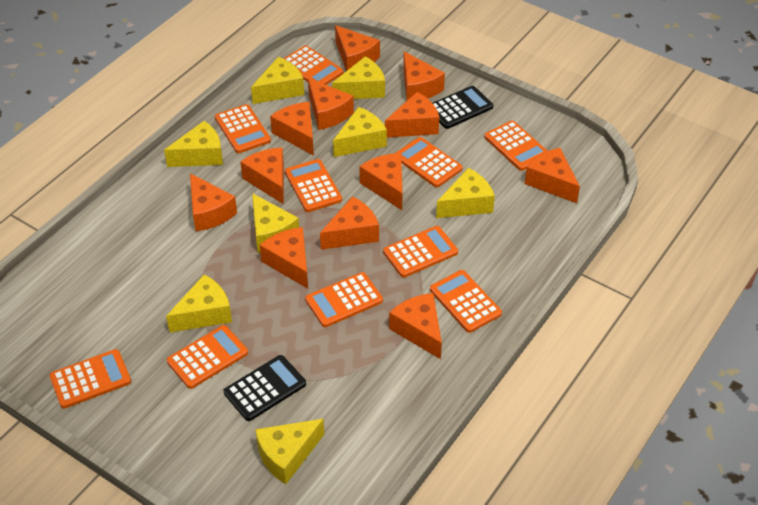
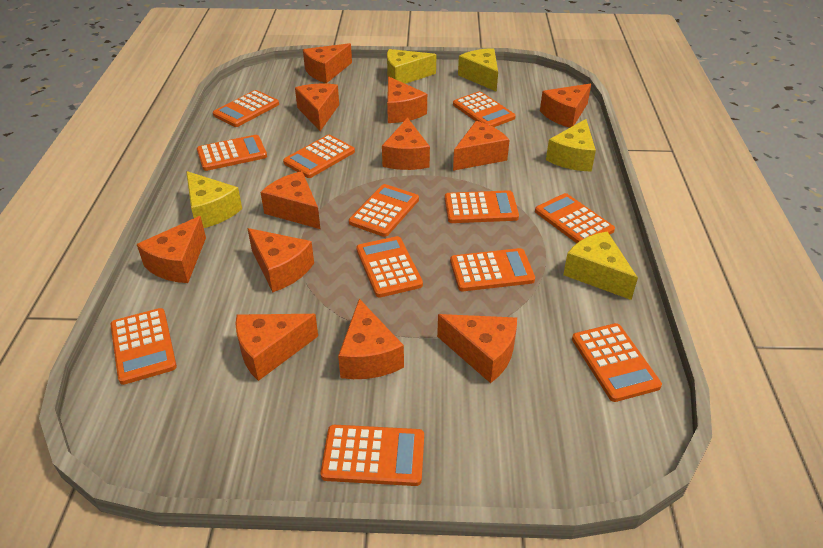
black calculator: [223,355,306,421] [433,86,493,129] = 2 -> none = 0
orange calculator: [49,349,131,409] [167,325,248,389] [215,104,271,153] [283,45,343,85] [285,159,342,212] [305,272,383,327] [383,226,458,278] [396,137,463,187] [430,270,502,333] [484,121,547,171] = 10 -> [110,308,177,385] [197,135,267,171] [213,90,279,127] [283,135,355,178] [321,425,424,486] [349,184,419,237] [356,236,423,298] [445,190,519,223] [450,248,535,291] [453,91,516,127] [535,193,615,243] [572,323,662,402] = 12
yellow cheese: [164,121,223,167] [166,274,232,332] [251,57,304,104] [252,193,299,253] [255,419,324,484] [332,56,385,99] [333,107,387,157] [436,168,495,218] = 8 -> [186,171,242,228] [387,49,437,84] [458,48,498,92] [546,119,596,172] [563,231,638,300] = 5

